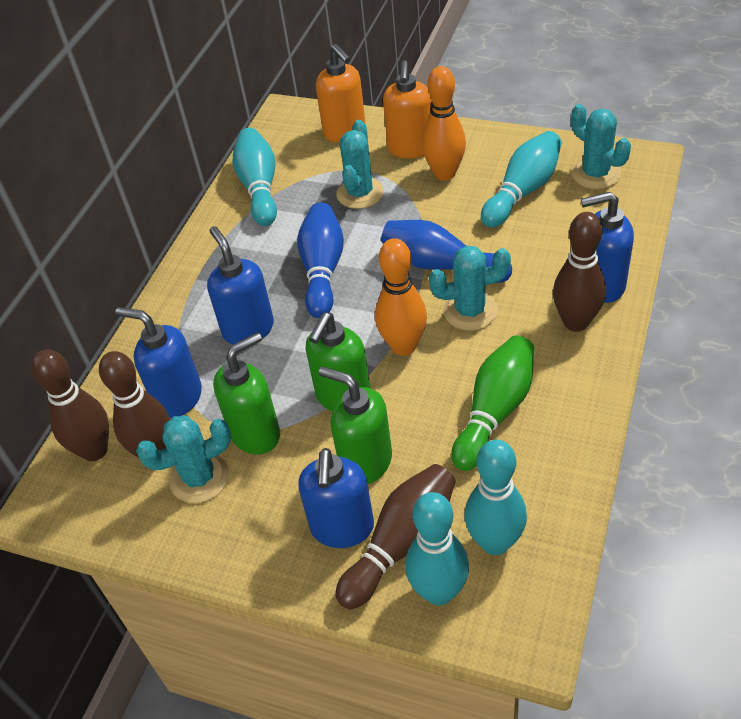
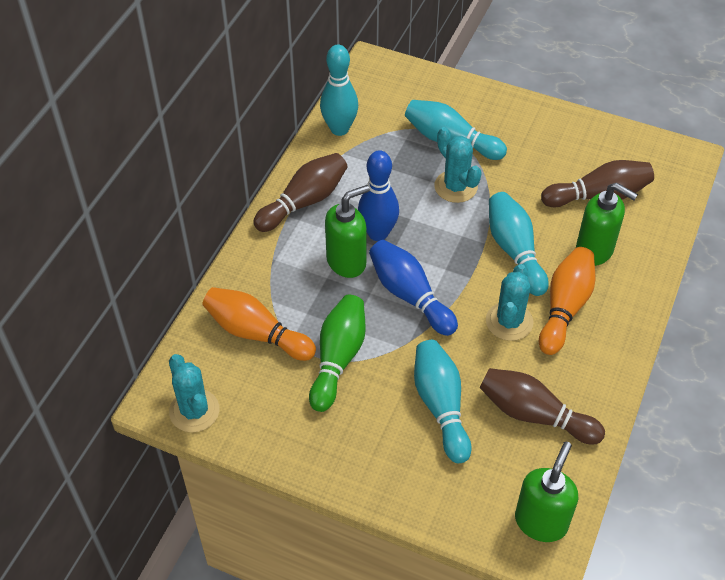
blue soap dispenser: [116,307,202,419] [207,226,274,344] [298,448,374,548] [581,192,634,303] = 4 -> none = 0
brown bowling pin: [31,349,109,461] [99,351,170,458] [335,464,456,609] [553,212,606,332] = 4 -> [253,153,348,232] [480,368,605,444] [541,160,654,207] = 3
orange soap dispenser: [316,44,366,142] [383,60,432,159] = 2 -> none = 0
turquoise cactus: [136,415,231,503] [336,120,384,209] [429,246,511,331] [571,104,631,189] = 4 -> [169,354,220,432] [434,127,482,203] [486,264,534,341] = 3

